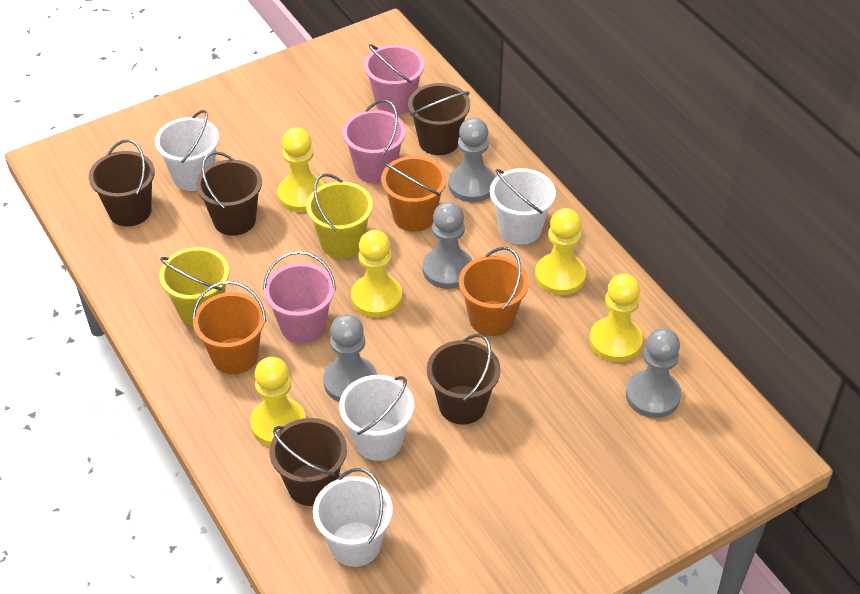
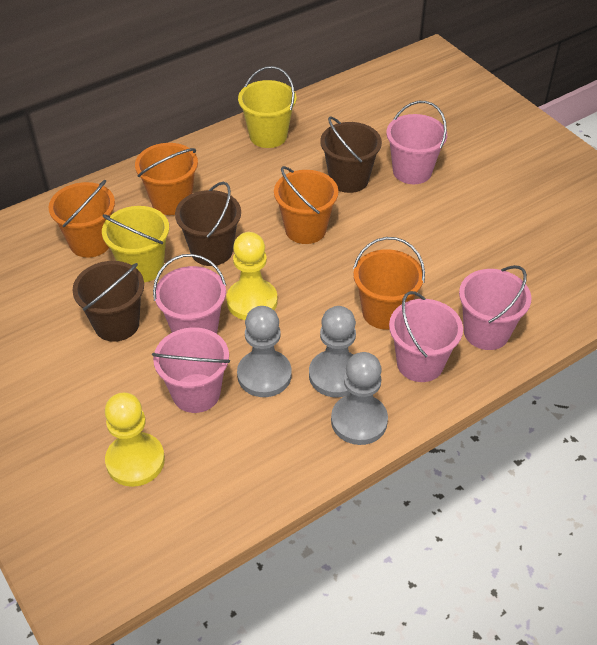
brown bucket: [89,139,155,226] [196,152,262,236] [270,418,347,506] [408,83,470,155] [427,334,501,425] = 5 -> [72,261,144,342] [175,182,241,266] [320,116,382,193] = 3
grey pawn: [323,314,377,402] [423,202,472,289] [448,118,496,202] [626,328,681,418] = 4 -> [237,306,292,397] [309,306,356,397] [331,352,388,445] = 3
orange bucket: [192,281,266,374] [381,156,447,232] [459,247,529,336] = 3 -> [48,180,115,258] [135,143,198,215] [274,166,338,244] [353,237,425,329] = 4
pink bucket: [263,251,336,344] [342,100,406,183] [364,44,425,115] = 3 -> [152,327,230,413] [153,254,226,334] [386,101,447,184] [389,291,463,382] [459,265,531,350] = 5
white bucket: [155,110,219,191] [313,468,393,567] [339,375,414,461] [490,168,556,245] = 4 -> none = 0
yellow pawn: [250,357,306,446] [277,127,324,212] [351,230,403,318] [535,208,586,295] [589,273,643,362] = 5 -> [105,393,165,487] [226,232,277,320] = 2

